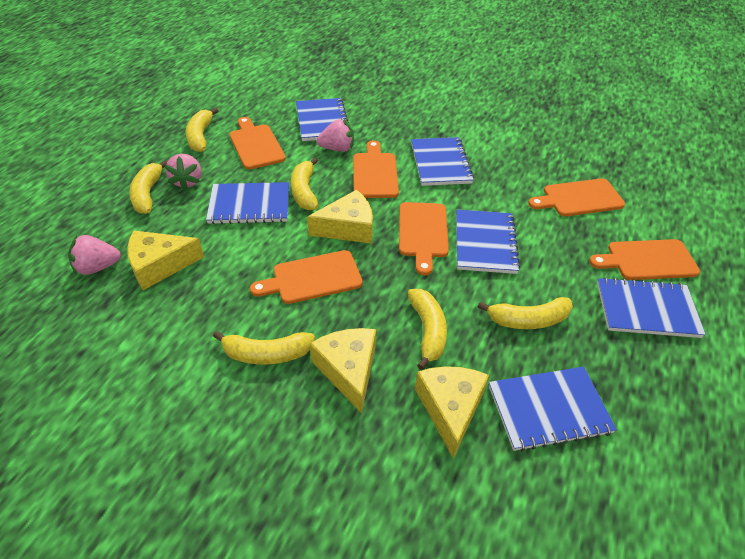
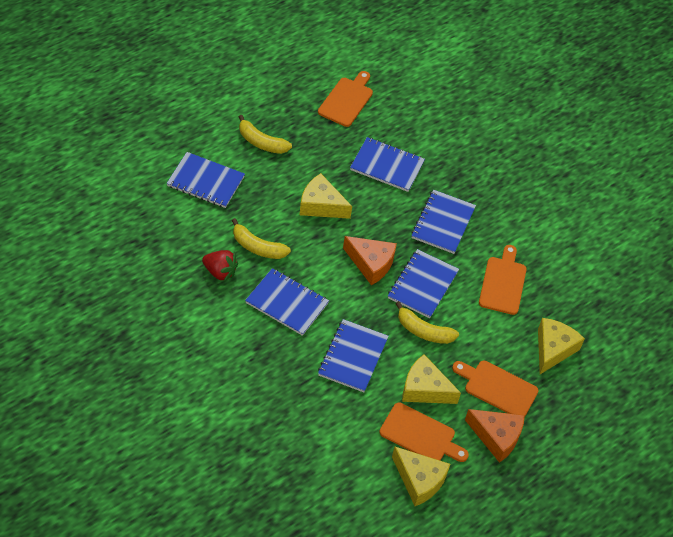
orange cheese: none = 0 -> [343,236,397,285] [465,409,525,463] = 2
orange cutting board: [230,117,286,170] [250,250,363,304] [353,140,399,198] [399,202,449,275] [528,178,625,216] [589,239,700,280] = 6 -> [318,71,373,127] [379,402,469,462] [452,361,539,416] [479,245,527,315] = 4
pink strawberry: [68,235,121,275] [164,154,201,191] [317,119,354,152] = 3 -> none = 0
red strawberry: none = 0 -> [202,250,238,282] = 1
yellow banana: [129,160,168,214] [186,108,218,152] [213,331,315,365] [291,157,318,210] [408,289,447,370] [478,297,573,329] = 6 -> [232,218,291,259] [239,115,292,154] [396,301,459,344] = 3

